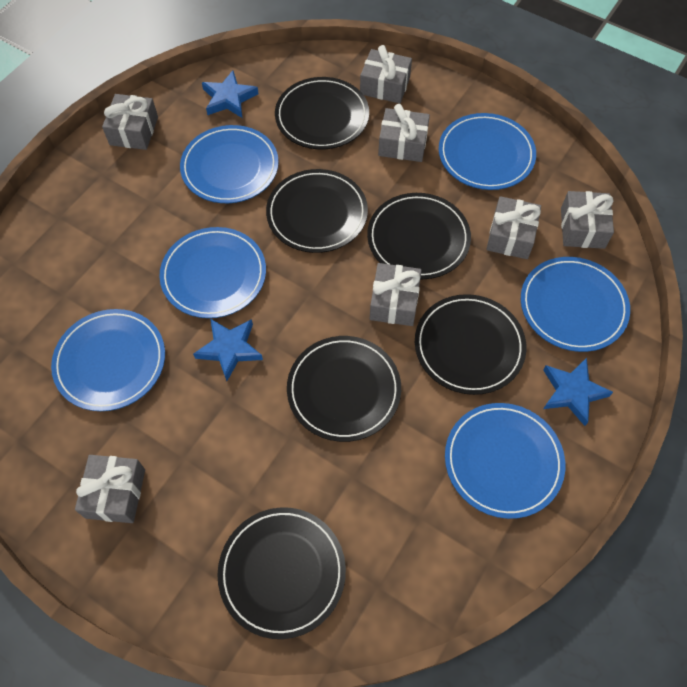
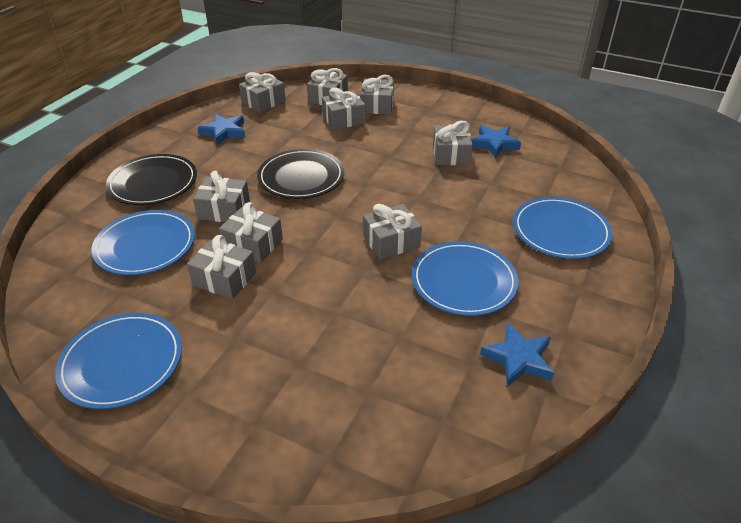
black plate: [217,507,346,639] [266,169,368,253] [275,77,369,149] [287,336,401,442] [367,193,471,279] [415,294,526,395] = 6 -> [106,154,197,205] [257,149,344,199] = 2
blue plate: [51,309,165,411] [160,227,266,318] [180,125,279,203] [439,113,536,190] [445,403,565,519] [521,257,630,352] = 6 -> [55,313,182,409] [91,210,195,275] [412,242,519,316] [513,197,613,259] = 4
grey gift: [75,455,145,523] [102,94,158,150] [360,45,412,103] [370,263,422,326] [378,104,430,162] [486,196,541,259] [561,191,614,249] = 7 -> [187,235,256,299] [193,171,250,222] [219,202,283,263] [239,72,286,113] [307,68,348,105] [322,87,366,130] [361,75,394,115] [363,204,422,259] [433,121,473,165] = 9

